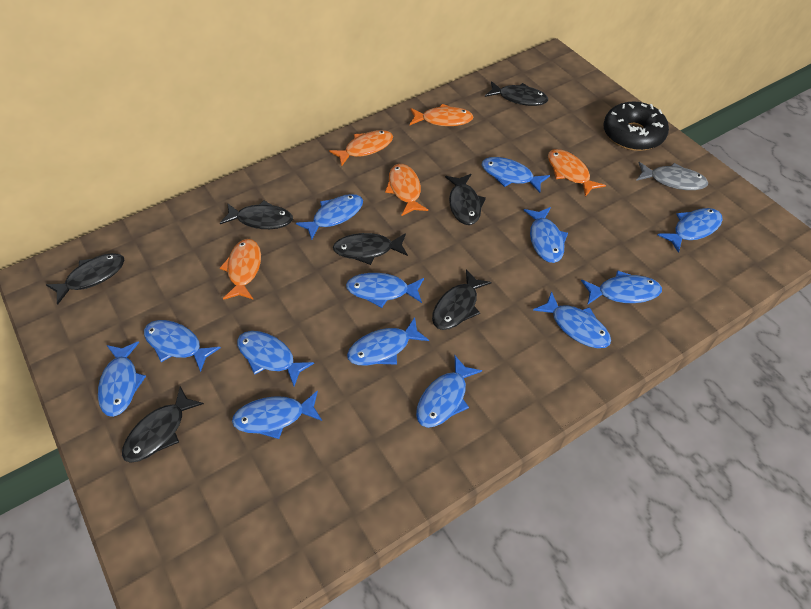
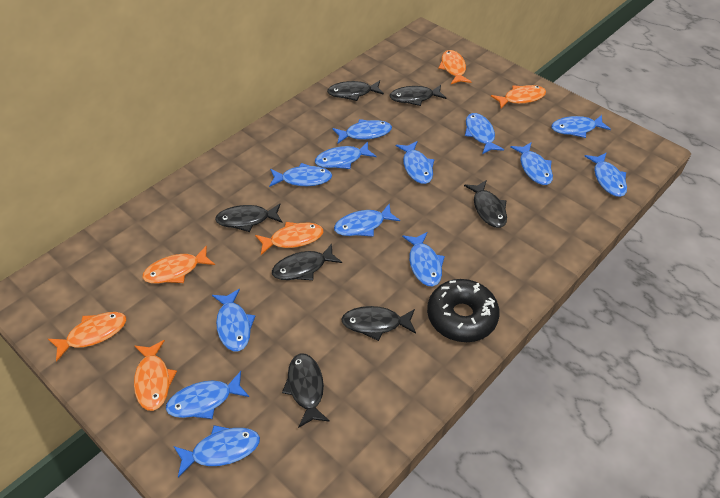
grey fish: [636,162,708,190] = 1 -> none = 0
orange fish: [220,239,261,300] [329,130,393,167] [385,164,428,216] [410,104,473,126] [548,149,606,197] = 5 -> [48,312,126,362] [134,340,177,411] [142,245,215,284] [255,222,324,255] [438,50,471,84] [491,85,546,109] = 6

